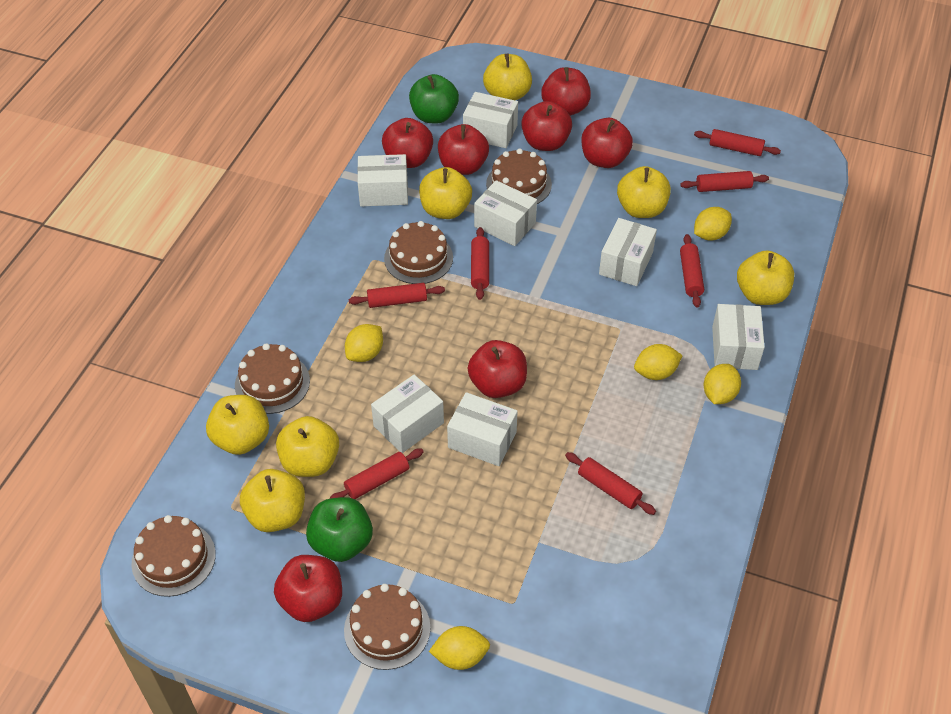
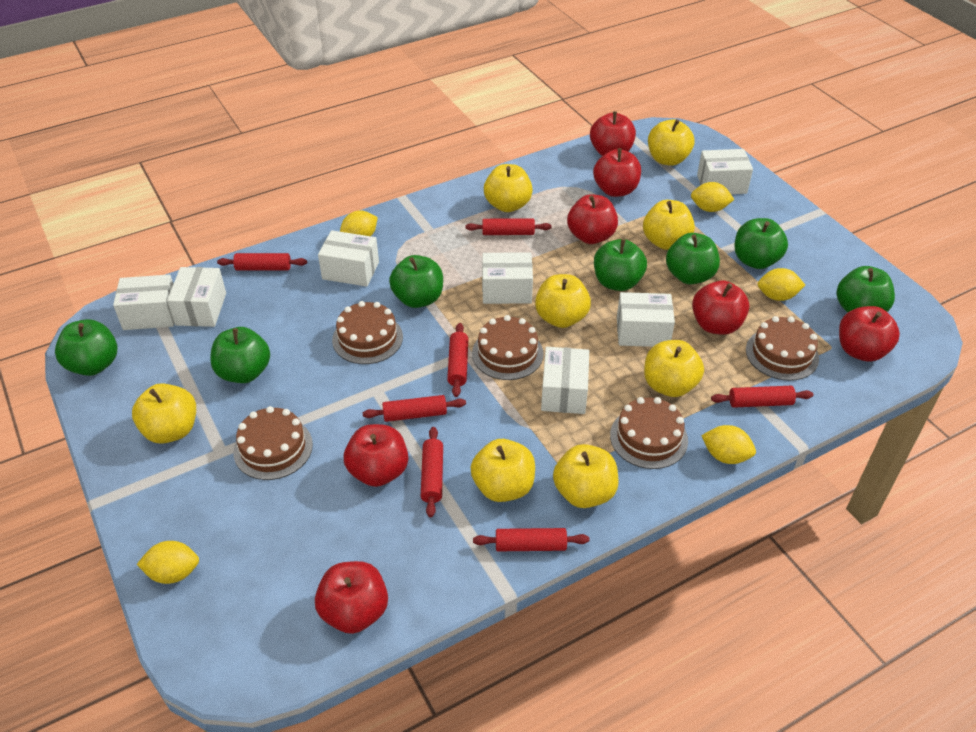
green apple: [306,497,373,562] [409,74,459,124] = 2 -> [55,319,117,376] [210,327,270,383] [389,255,443,308] [594,239,647,291] [666,233,720,285] [734,218,788,269] [837,266,895,313] = 7
yellow apple: [206,395,269,455] [240,469,305,532] [276,416,339,477] [419,167,472,219] [483,53,532,100] [617,166,671,218] [737,250,794,305] = 7 -> [132,383,196,443] [470,439,535,502] [484,164,533,212] [535,274,591,328] [553,444,619,508] [643,200,695,250] [644,340,704,397] [648,119,694,166] = 8

